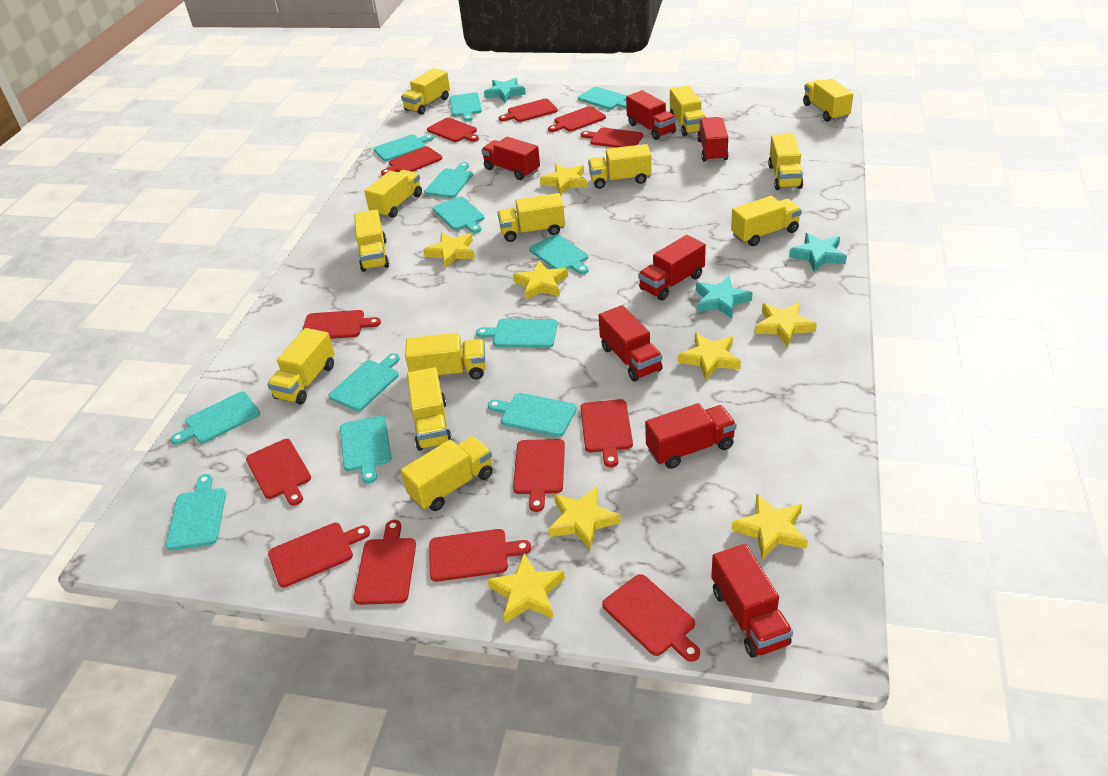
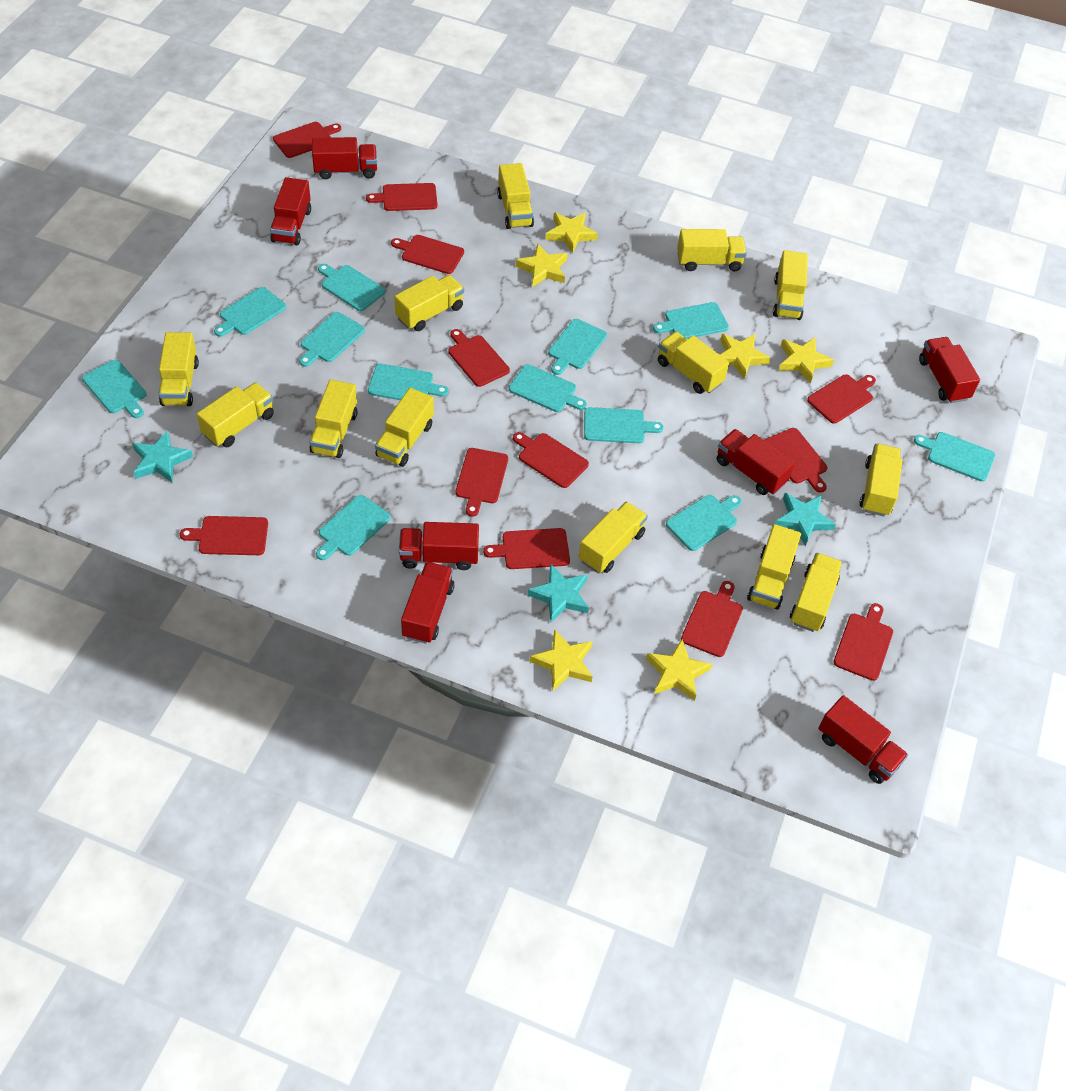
red cutting board: [246,439,311,506] [268,523,370,587] [302,310,381,339] [354,520,416,605] [381,146,442,175] [427,117,479,142] [429,529,531,582] [499,99,558,122] [513,439,565,512] [548,106,606,132] [580,399,633,467] [581,128,643,148] [602,574,700,662] = 13 -> [180,516,268,555] [273,122,341,158] [366,183,438,211] [391,235,464,274] [448,329,510,387] [455,448,508,517] [483,528,570,569] [513,432,589,488] [681,581,743,657] [764,428,827,493] [807,374,876,424] [834,603,893,681] = 12
yellow star: [423,232,475,268] [487,553,565,623] [513,261,568,300] [540,164,587,195] [548,486,621,550] [678,333,741,380] [731,494,808,560] [754,302,817,346] = 8 -> [516,244,568,287] [530,629,593,691] [545,212,598,253] [646,639,712,701] [720,334,770,379] [779,337,834,384] = 6

